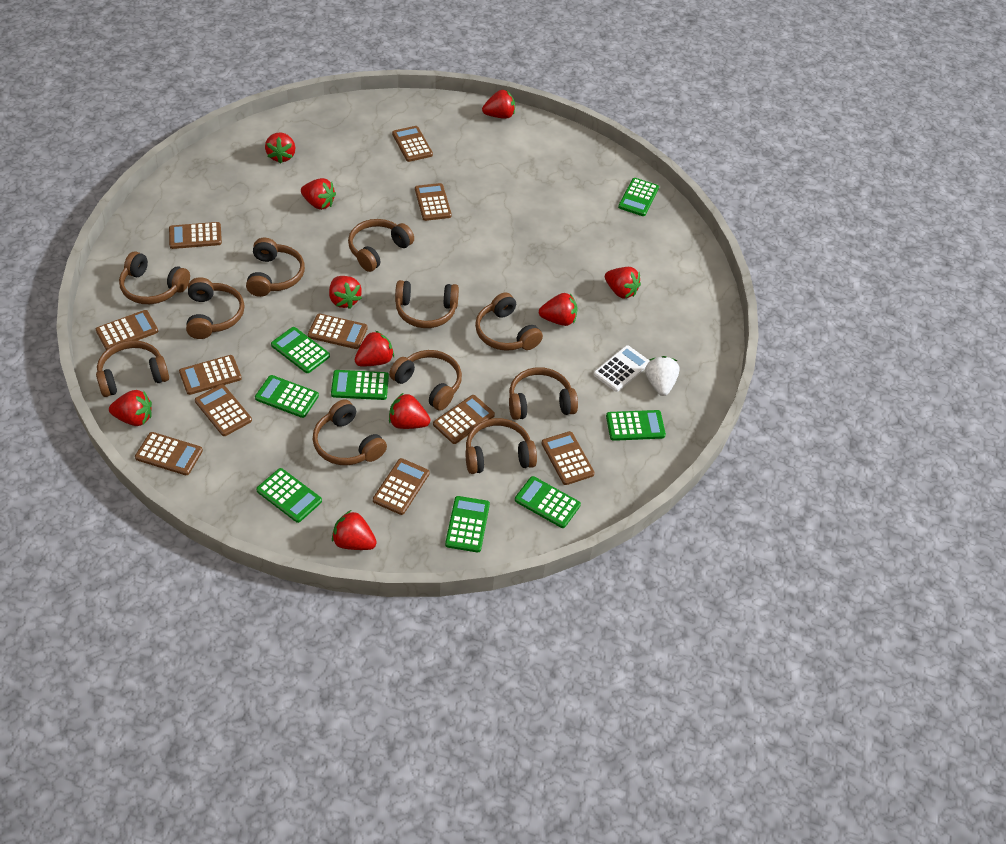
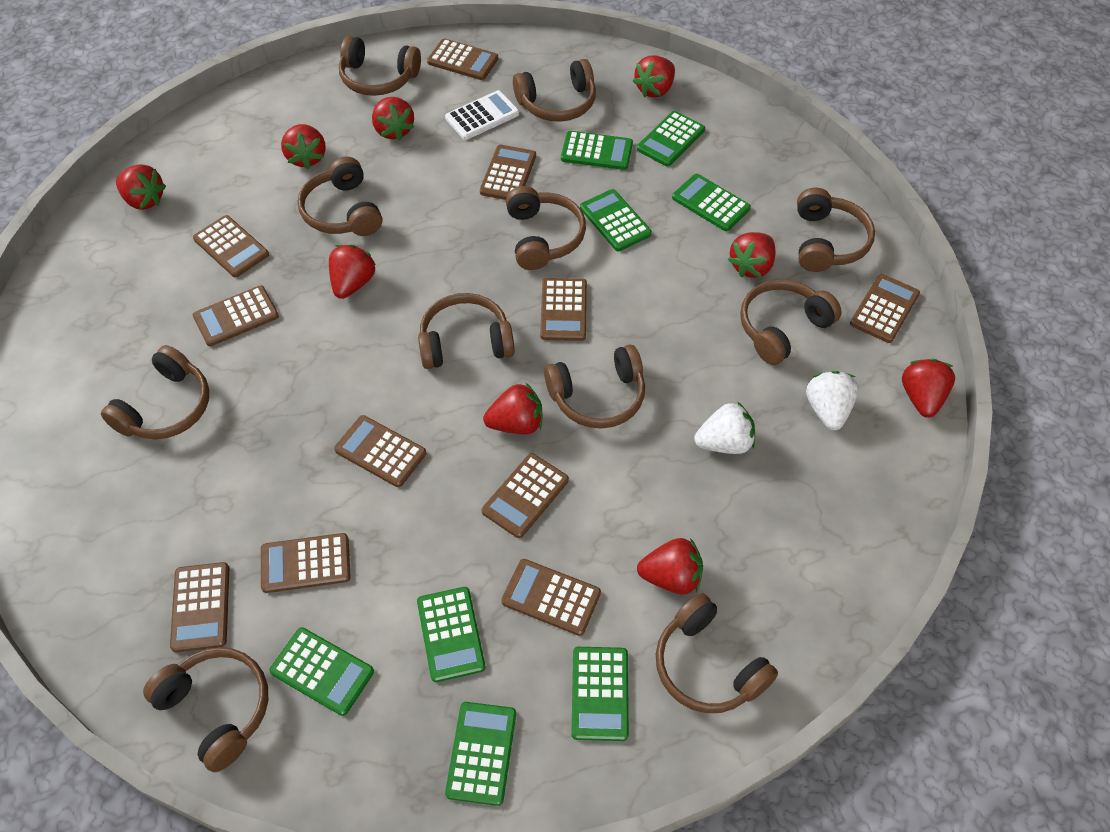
red strawberry: [109,390,152,426] [265,132,295,164] [301,178,336,210] [329,276,362,309] [332,510,377,550] [355,331,394,366] [389,393,430,429] [482,90,515,119] [539,293,578,326] [605,267,641,299] = 10 -> [116,164,166,210] [281,124,326,169] [329,244,377,299] [372,97,414,141] [483,382,542,435] [633,55,675,98] [637,538,703,595] [728,232,776,278] [902,359,955,418] = 9
white strawberry: [645,356,680,396] = 1 -> [694,402,755,454] [806,371,859,430] = 2

